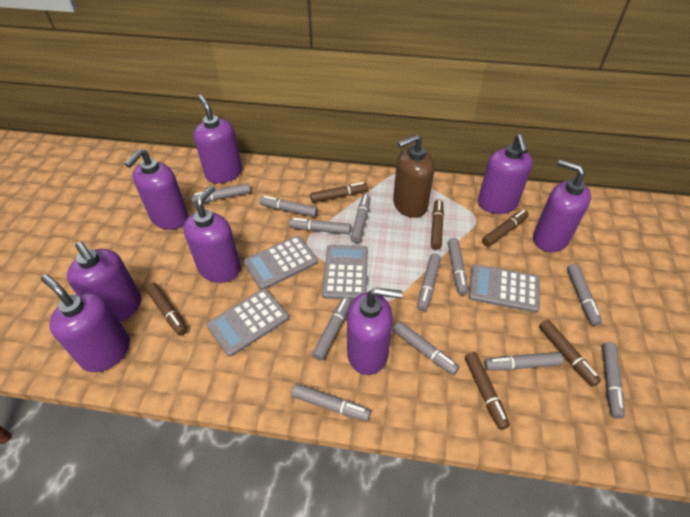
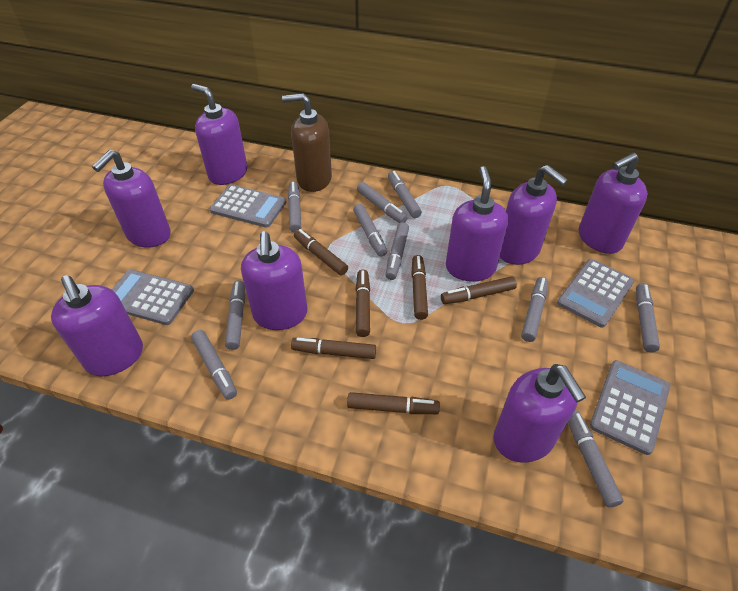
grey marker: [191,183,251,204] [259,196,318,217] [289,218,351,234] [291,384,371,421] [312,297,351,361] [350,194,370,243] [393,321,459,375] [417,253,441,311] [448,238,468,295] [484,352,563,371] [567,264,602,326] [602,342,625,419] = 12 -> [191,330,237,400] [225,280,245,350] [288,182,301,233] [353,204,387,256] [357,182,407,223] [386,222,409,280] [388,171,422,218] [521,277,548,342] [568,410,624,507] [636,283,660,352] = 10

